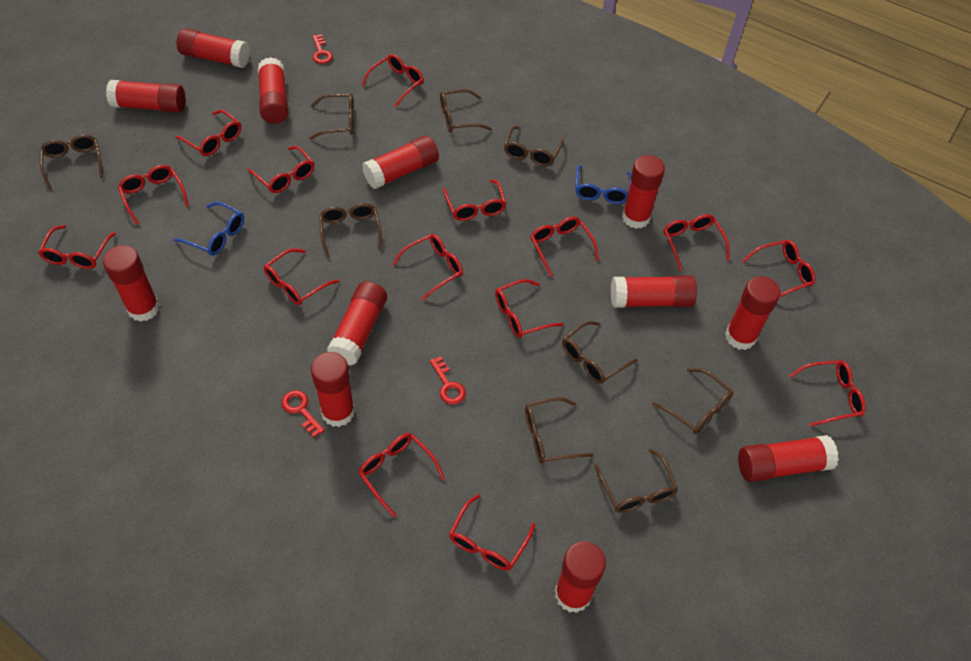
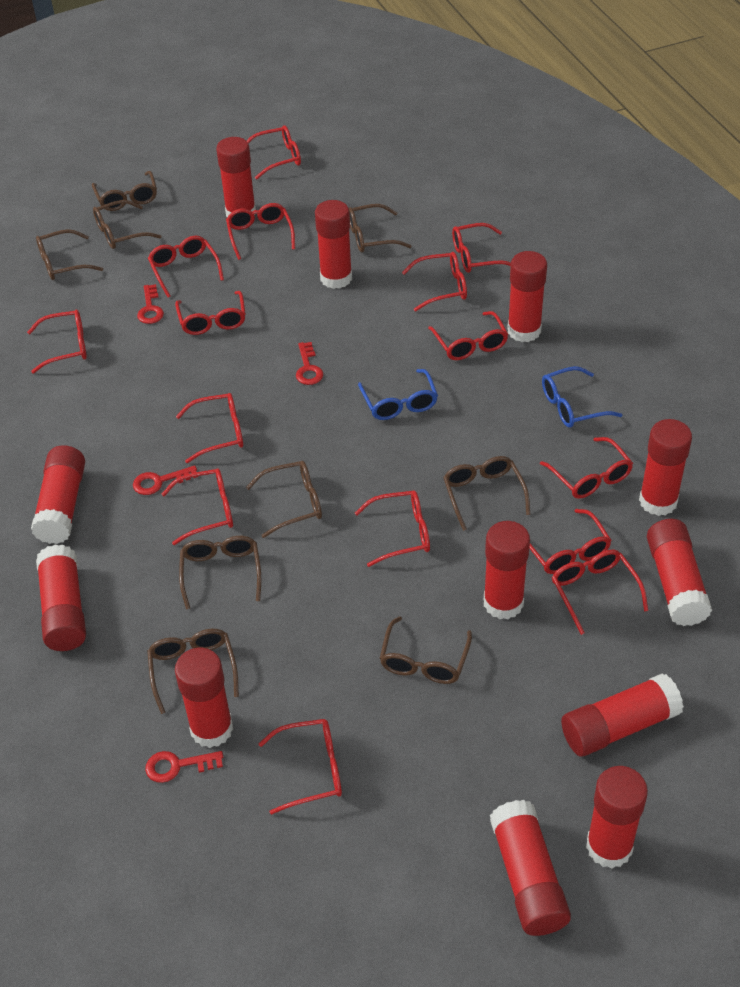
red key: [281,390,325,438] [312,34,333,64] [430,356,466,405] = 3 -> [133,465,198,495] [137,284,164,324] [145,751,223,783] [296,342,323,385] = 4

